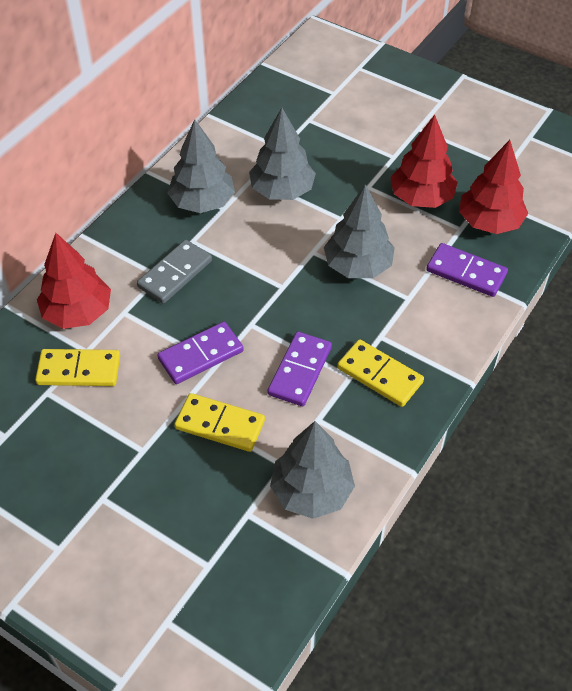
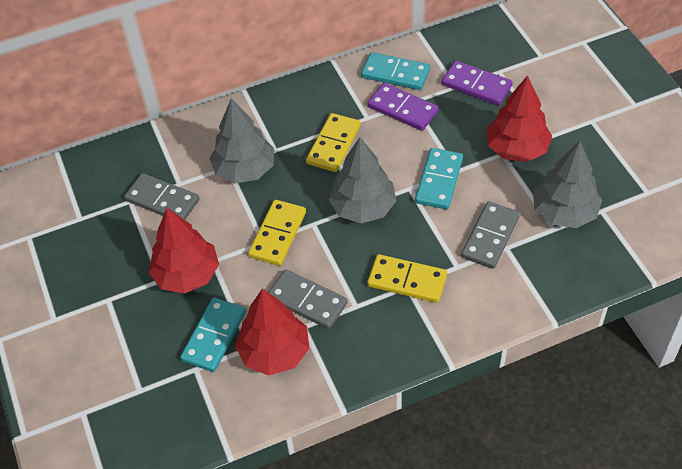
grey domino: [137,240,212,304] = 1 -> [124,173,199,220] [268,270,348,329] [461,201,520,269] = 3
grey tree: [167,119,235,213] [249,108,316,200] [270,421,355,519] [324,184,395,278] = 4 -> [209,98,274,183] [328,137,396,224] [533,141,602,228] = 3
purple domino: [157,322,244,384] [267,332,332,406] [426,243,508,297] = 3 -> [367,83,439,131] [442,61,513,105] = 2
turquoise domino: none = 0 -> [180,297,246,372] [361,52,430,90] [415,148,463,209] = 3

